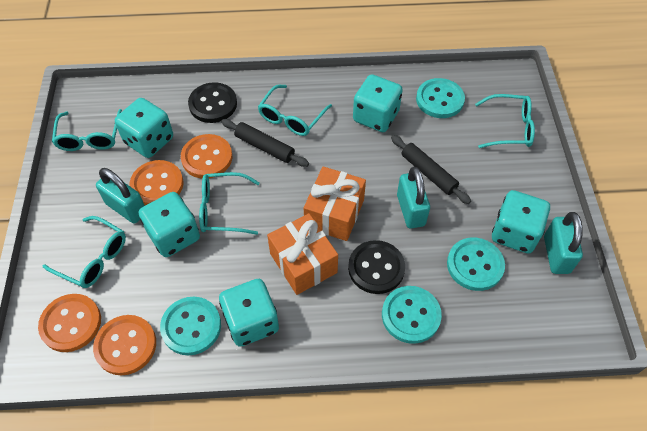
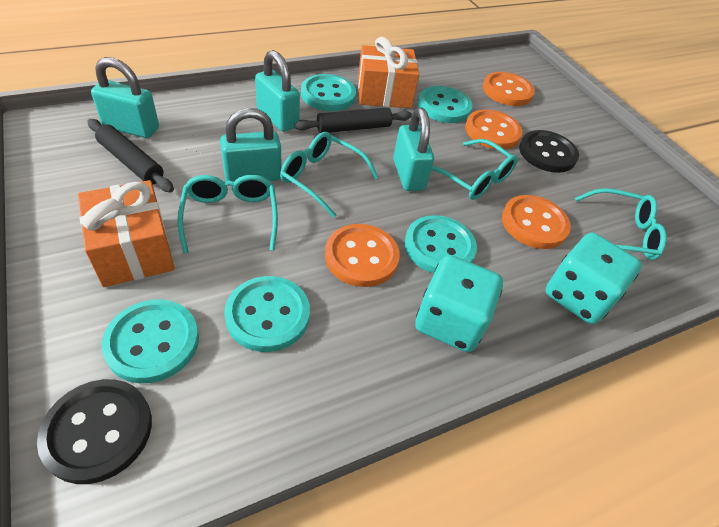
turquoise button: [160,297,221,355] [382,286,442,344] [416,78,465,118] [447,238,505,291] = 4 -> [102,300,199,383] [224,276,310,352] [301,74,356,111] [404,215,477,273] [418,86,473,123] = 5
turquoise dice: [115,98,173,158] [139,192,200,257] [219,279,279,347] [353,74,403,132] [492,190,550,253] = 5 -> [415,255,503,352] [545,233,642,324] = 2
turquoise glasses: [43,216,126,288] [52,109,122,151] [199,172,260,235] [258,85,332,136] [475,94,535,148] = 5 -> [177,175,278,254] [280,132,379,218] [431,139,518,200] [575,188,667,260] = 4
turquoise padlock: [96,168,145,224] [397,167,430,229] [544,212,583,274] = 3 -> [91,57,159,138] [220,108,282,182] [255,50,300,132] [393,108,434,191] = 4

